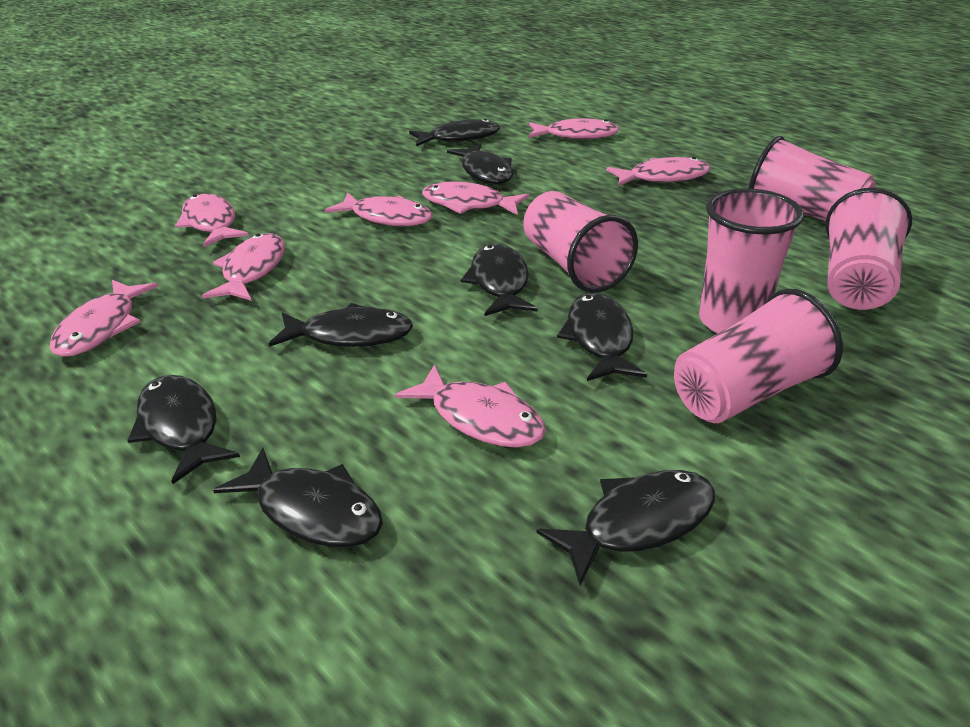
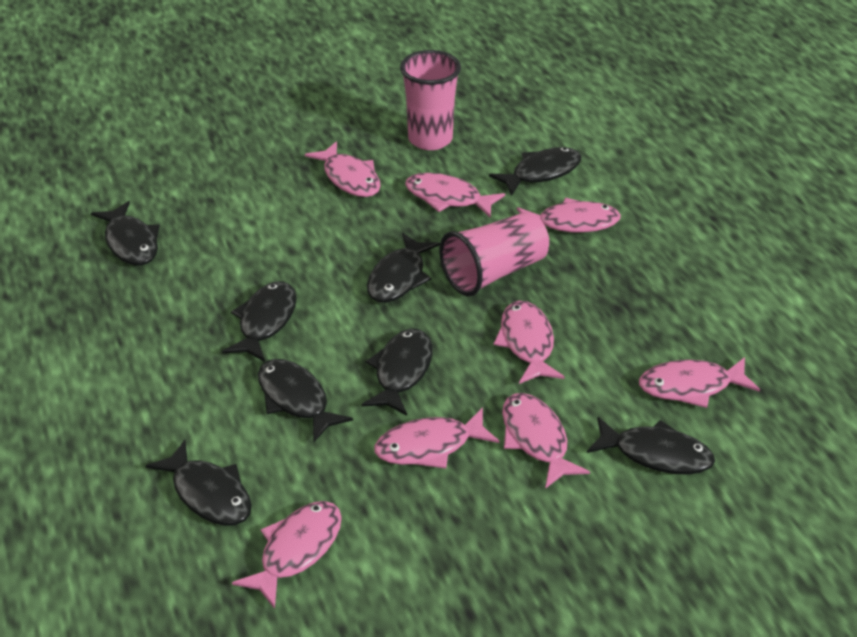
pink cup: [523,191,638,293] [674,289,843,423] [699,188,804,333] [749,136,876,221] [826,187,912,310] = 5 -> [400,50,461,150] [439,212,549,296] = 2

